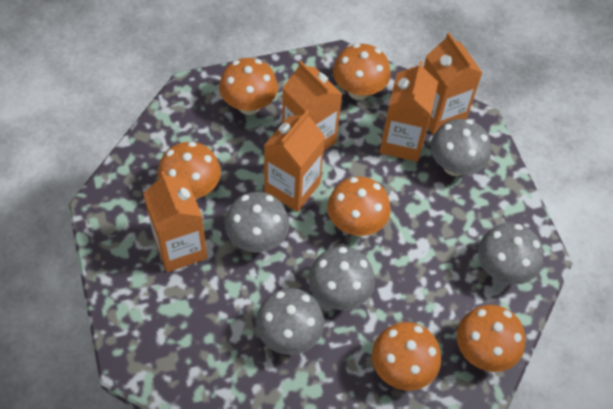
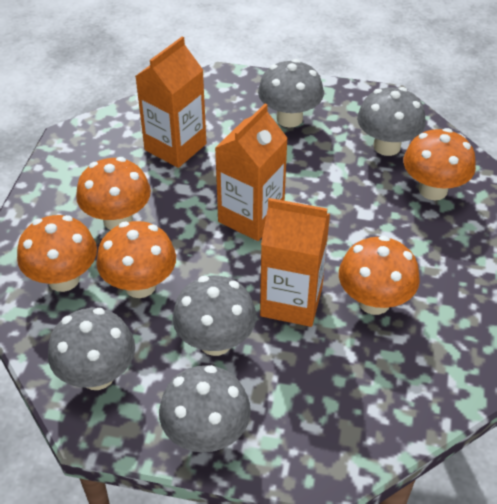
orange carton: [143,171,207,272] [264,110,325,212] [282,61,342,151] [380,61,438,162] [424,33,482,134] = 5 -> [135,37,206,168] [215,104,288,241] [260,198,330,327] = 3
orange mushroom: [158,141,221,199] [219,58,278,115] [327,176,391,236] [333,43,391,100] [372,322,441,391] [457,305,525,372] = 6 -> [17,215,97,292] [76,157,151,230] [96,221,176,298] [339,235,420,315] [403,128,476,200] = 5

